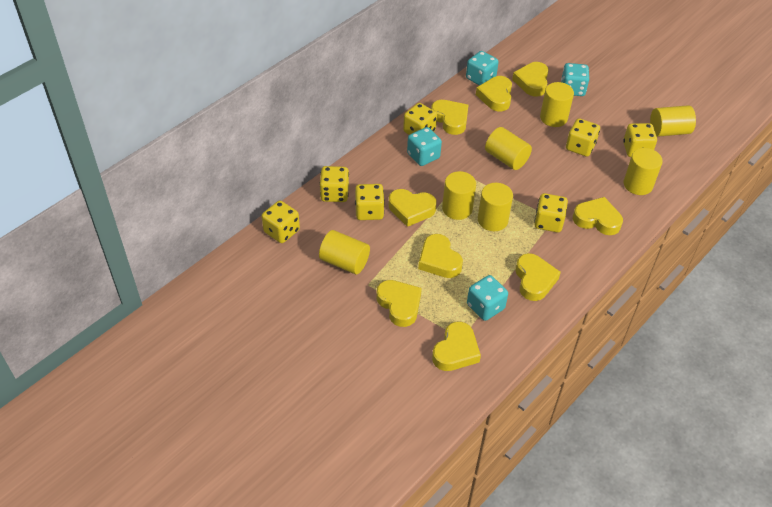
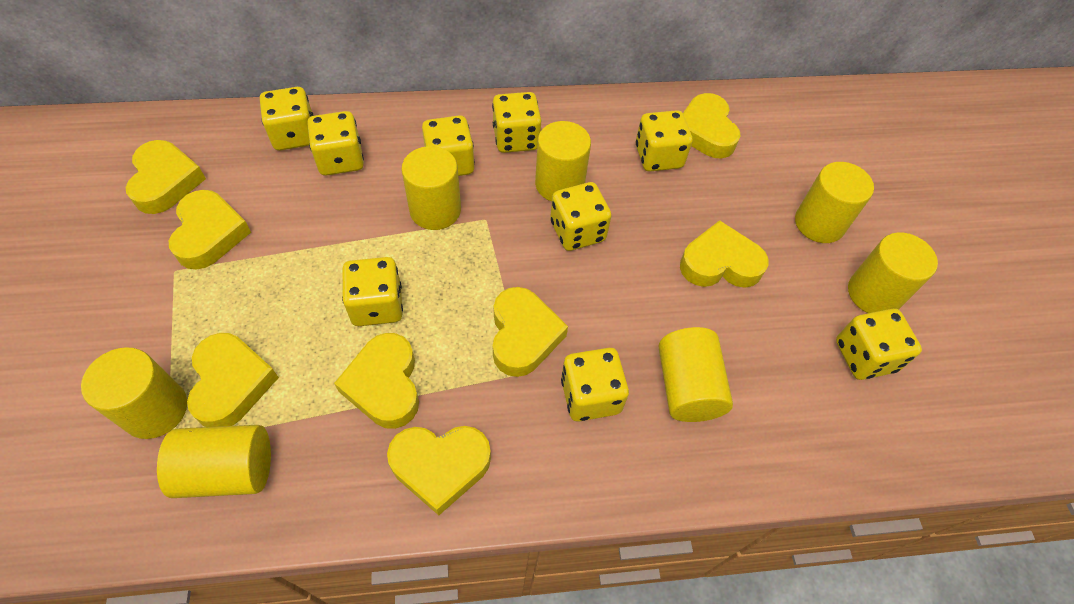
turquoise dice: [407,127,442,166] [466,51,499,86] [467,275,508,321] [561,63,589,96] = 4 -> none = 0
yellow dice: [261,201,300,243] [319,166,349,202] [355,184,385,220] [403,103,437,135] [534,193,568,233] [566,118,600,157] [623,123,657,157] = 7 -> [260,87,314,151] [307,111,364,176] [342,257,403,326] [422,115,475,176] [492,92,541,153] [550,182,611,251] [561,348,629,422] [636,110,692,172] [836,309,922,380] = 9
yellow heart: [376,280,422,327] [389,189,437,227] [418,234,463,278] [431,100,468,135] [432,321,481,371] [476,76,512,111] [512,62,549,96] [516,253,561,301] [573,197,623,235] = 9 -> [126,140,206,214] [169,190,251,270] [187,333,279,427] [334,333,419,429] [387,426,491,515] [493,287,568,377] [680,220,769,288] [683,93,741,158] = 8

